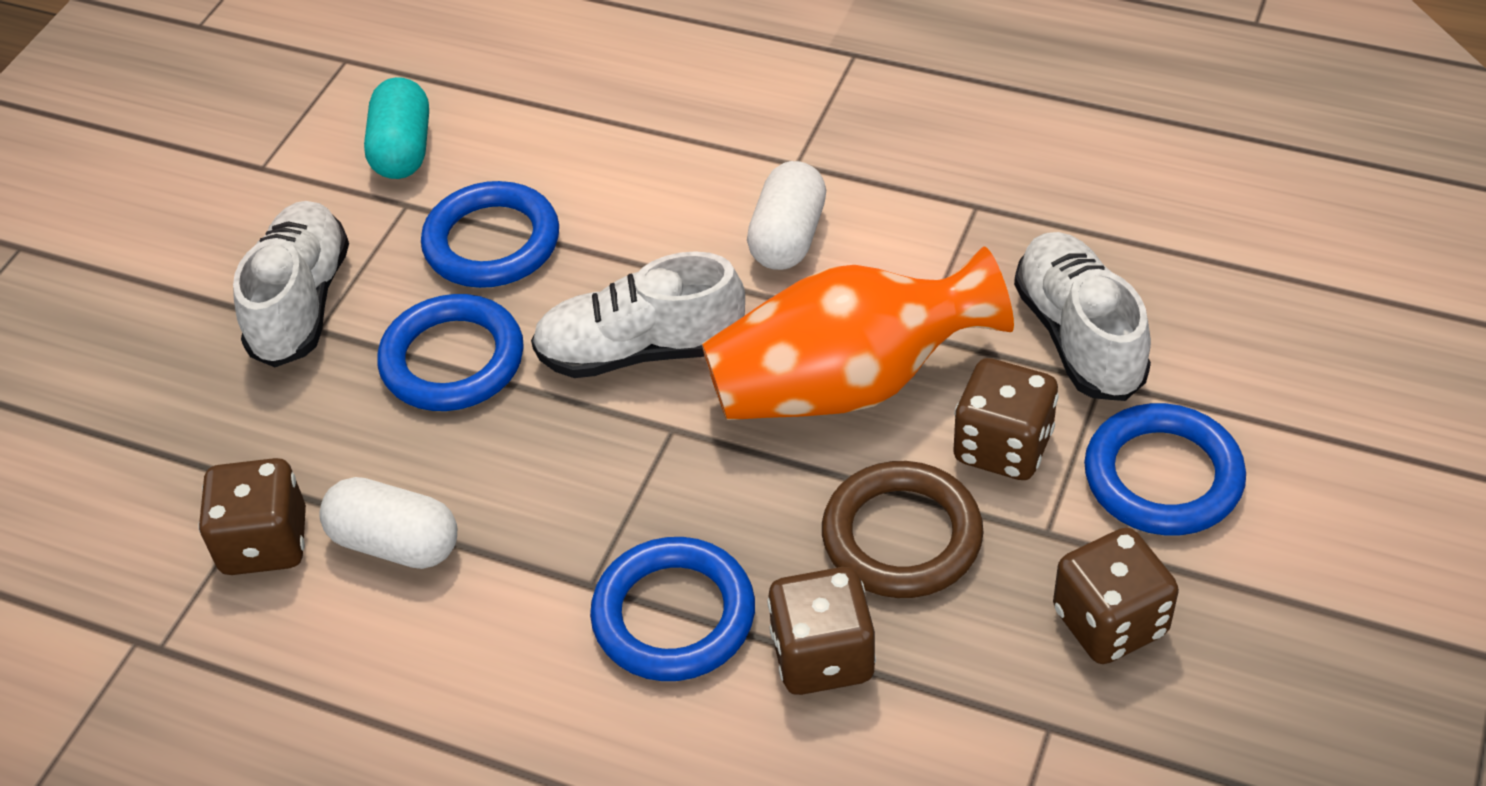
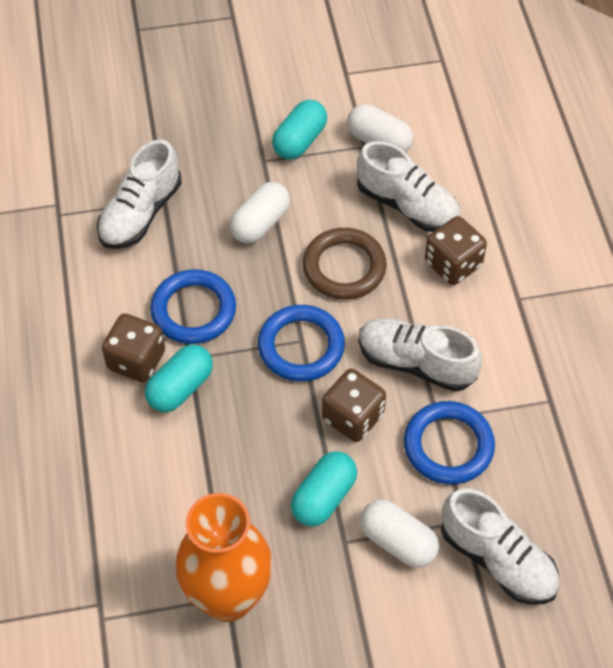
blue ring: [377,294,524,411] [421,181,559,288] [590,537,755,681] [1084,403,1246,535] = 4 -> [150,269,236,344] [258,305,345,382] [404,401,495,484] = 3
brown dice: [198,458,306,575] [767,567,876,695] [953,358,1059,480] [1053,528,1179,664] = 4 -> [102,313,165,382] [322,369,386,442] [425,216,487,285] = 3
turquoise capsule: [364,77,429,179] = 1 -> [145,345,213,412] [272,100,327,160] [291,451,357,526] = 3
white capsule: [320,477,457,569] [747,161,826,270] = 2 -> [230,182,290,244] [347,104,413,153] [360,499,439,568] = 3
white shoe: [233,201,349,367] [531,251,745,378] [1014,232,1151,401] = 3 -> [97,140,182,249] [357,141,461,232] [358,318,482,392] [441,488,559,605] = 4

